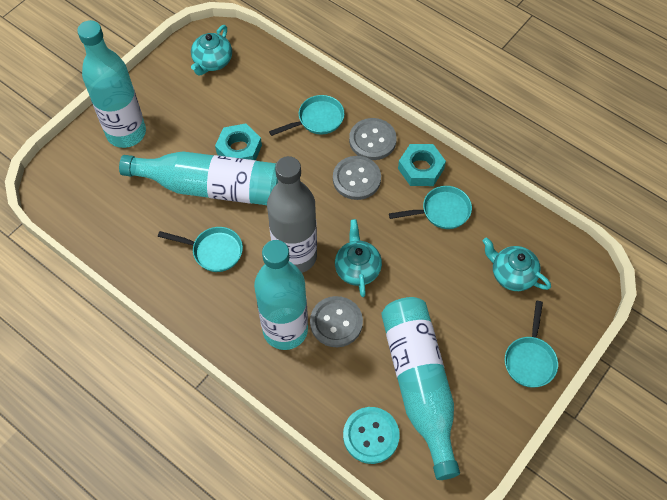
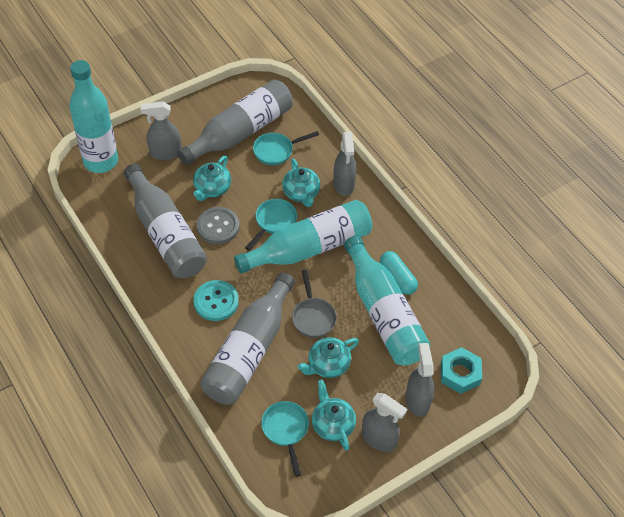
grey bottle: [267,156,317,273] = 1 -> [124,164,207,278] [177,79,293,165] [200,272,295,405] = 3
grey button: [310,296,363,347] [333,156,381,200] [349,118,397,160] = 3 -> [197,207,240,244] = 1
grey pan: none = 0 -> [292,269,337,338] = 1
grey spray bottle: none = 0 -> [141,101,182,160] [333,132,356,196] [362,393,408,452] [406,343,434,417] = 4
turquoise bottle: [77,20,146,148] [119,151,278,205] [254,240,308,350] [381,297,460,480] = 4 -> [69,60,118,173] [234,200,372,274] [344,236,430,365] = 3
turquoise capsule: none = 0 -> [380,251,418,295] = 1
turquoise nut: [215,124,262,160] [398,144,446,186] = 2 -> [441,347,482,394] = 1
turquoise pan: [158,227,243,272] [269,95,344,136] [389,186,472,229] [505,301,558,388] = 4 -> [245,199,297,250] [253,131,319,165] [261,401,309,477] = 3
turquoise teapot: [191,25,232,75] [335,219,382,297] [483,237,551,291] = 3 -> [193,155,231,201] [282,159,320,207] [298,337,359,378] [312,379,356,451] = 4

